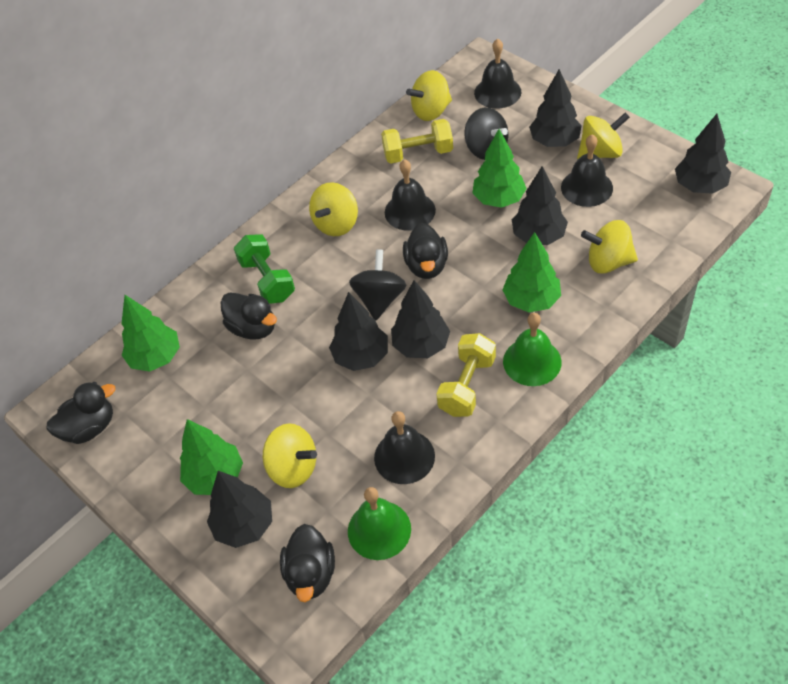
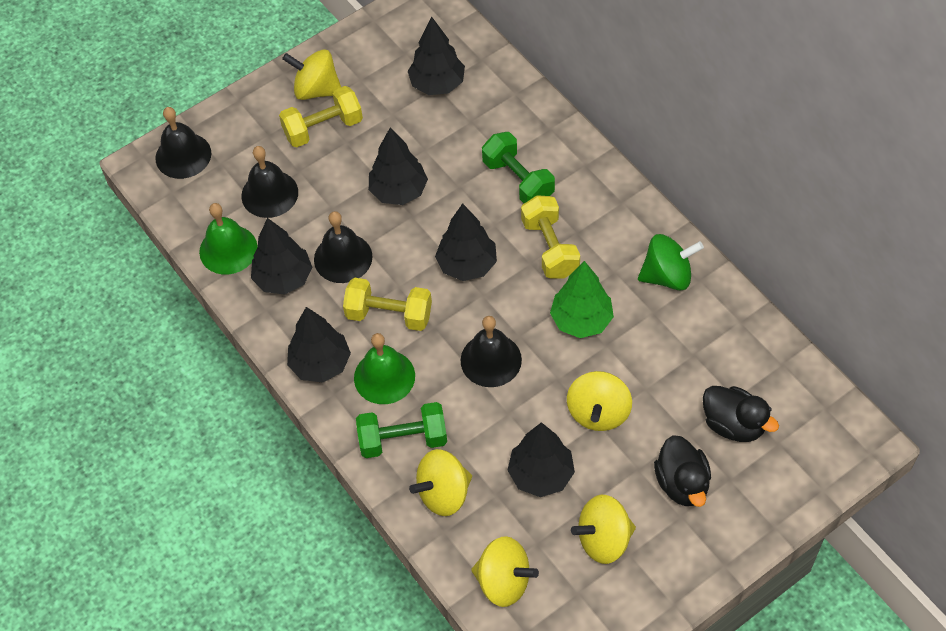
black duck: [47,382,115,444] [220,292,277,340] [280,524,335,602] [403,223,448,279] = 4 -> [654,435,711,507] [703,386,779,442] = 2
black spinning top: [349,249,406,320] [465,107,508,160] = 2 -> none = 0
green dumbbell: [234,234,295,304] = 1 -> [356,402,447,458] [482,132,555,203] = 2
green spinning top: none = 0 -> [638,234,704,290] = 1
green tree: [121,295,180,372] [180,419,243,495] [472,129,527,208] [502,232,561,312] = 4 -> [550,261,614,338] = 1
yellow dumbbell: [381,119,453,163] [436,333,496,417] = 2 -> [279,86,363,147] [343,278,432,331] [521,195,580,279] = 3

